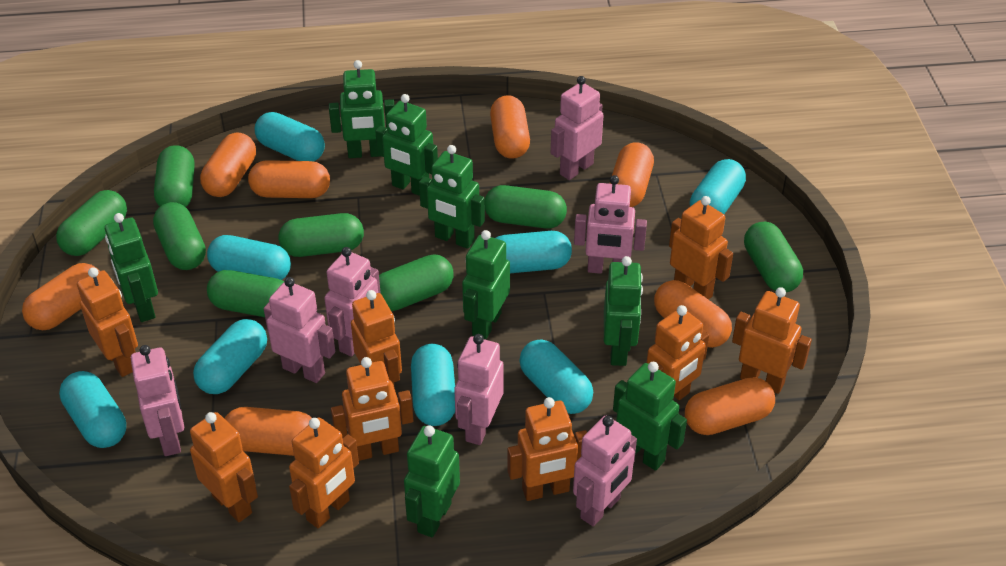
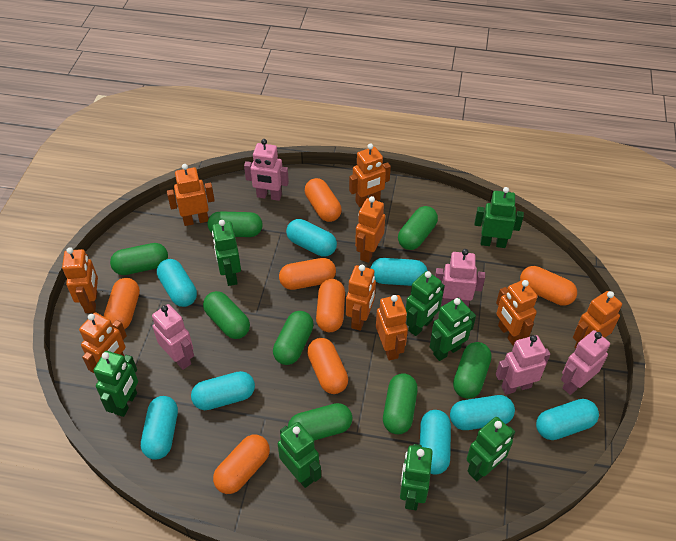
orange capsule: [22,263,99,330] [200,132,256,197] [225,407,312,456] [248,160,330,198] [490,95,530,159] [609,142,654,207] [654,280,732,348] [685,377,775,435] = 8 -> [104,278,140,329] [213,435,270,494] [279,258,336,290] [305,178,342,222] [307,338,348,394] [316,279,345,332] [520,266,577,306] = 7
pink robot: [131,345,184,456] [264,277,335,383] [324,247,381,357] [454,334,504,445] [551,76,604,180] [573,416,637,526] [574,175,647,274] = 7 -> [152,304,194,370] [244,139,289,201] [435,249,485,307] [496,335,550,395] [561,330,610,395] = 5

